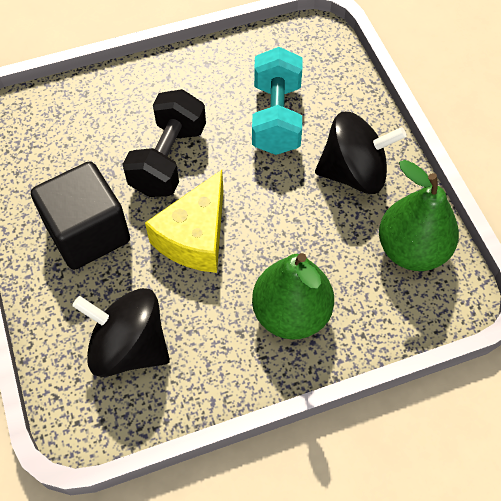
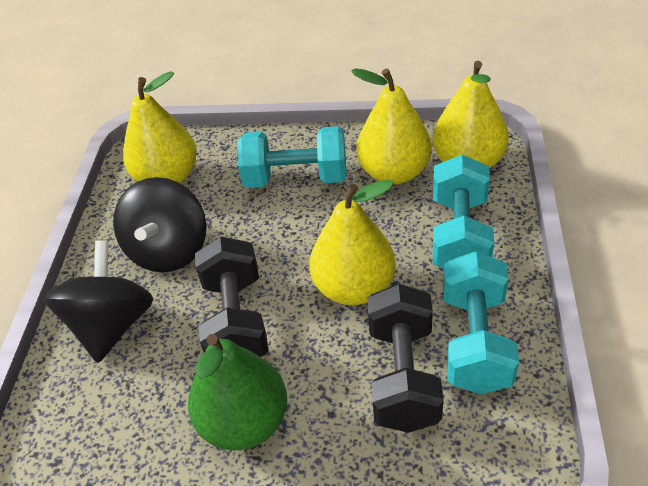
black cube: [31,161,130,270] = 1 -> none = 0
black dumbbell: [122,89,206,197] = 1 -> [195,237,269,357] [367,283,444,433] = 2
green pear: [252,253,334,340] [379,160,459,271] = 2 -> [188,334,287,451] = 1
turquoise dumbbell: [252,47,302,155] = 1 -> [237,126,346,188] [433,154,494,269] [443,251,519,394] = 3
yellow cheese: [145,170,223,273] = 1 -> none = 0
yellow pear: none = 0 -> [123,71,197,183] [309,180,396,305] [351,68,432,185] [432,61,509,169] = 4

